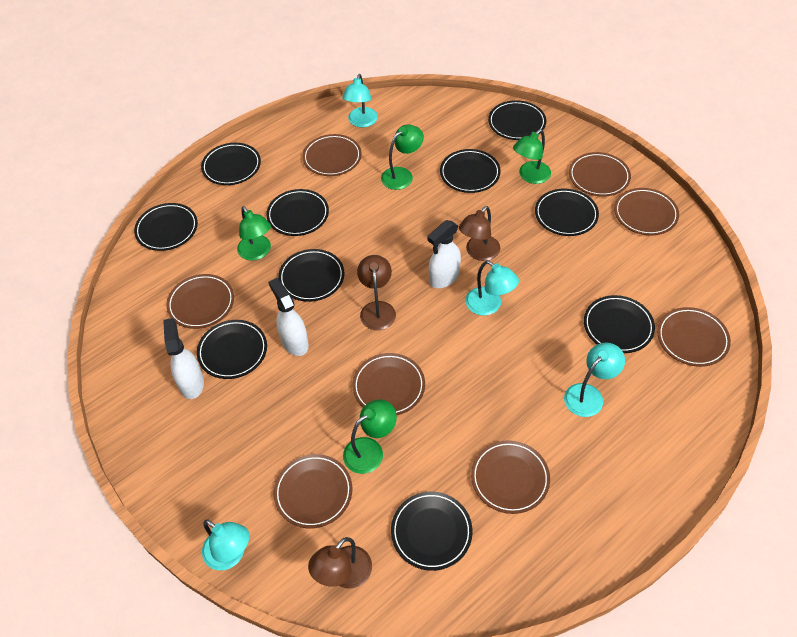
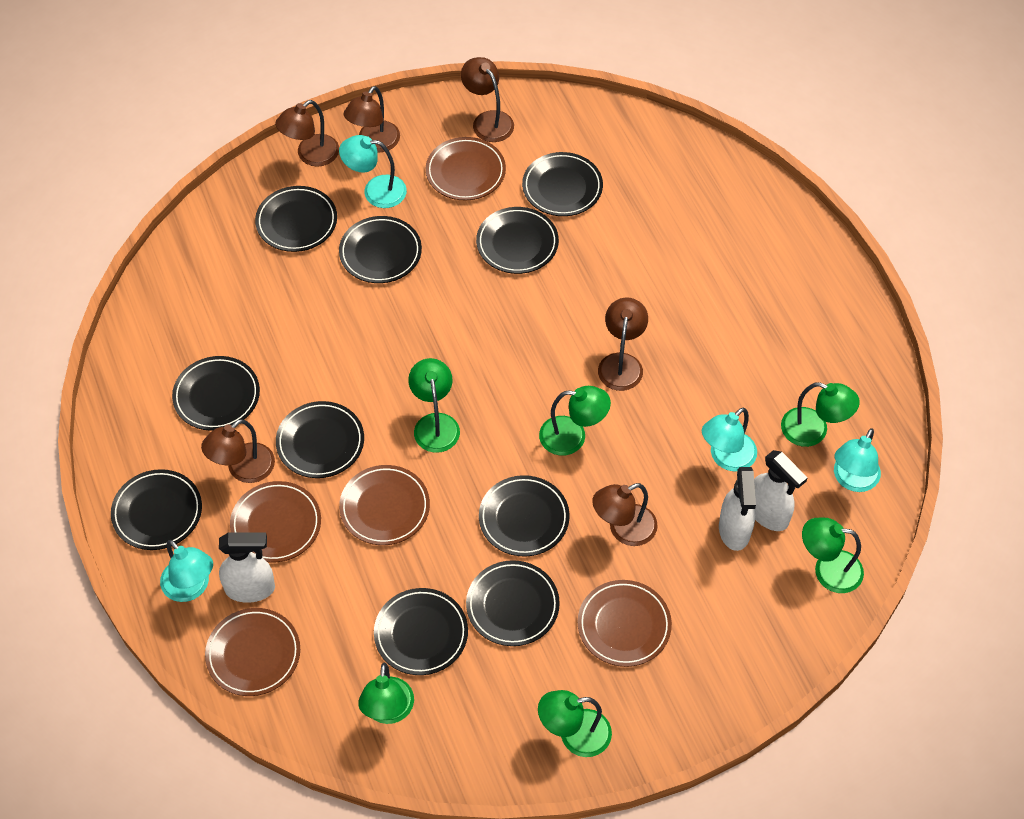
brown lamp: [308,537,372,589] [357,255,396,330] [459,206,500,261] = 3 -> [201,419,275,483] [275,100,339,167] [344,86,400,153] [461,57,514,142] [592,483,658,546] [598,298,648,391] = 6
brown plate: [167,274,234,329] [274,454,353,528] [302,134,362,176] [352,353,425,415] [471,440,550,514] [569,152,631,197] [614,188,679,235] [657,307,731,367] = 8 -> [205,608,300,696] [230,481,321,563] [339,465,430,545] [426,137,506,200] [578,580,672,667] = 5
green lamp: [237,206,271,261] [343,399,397,474] [381,125,424,190] [513,129,551,184] = 4 -> [358,663,414,724] [408,358,460,453] [538,690,612,757] [539,386,611,456] [781,382,860,447] [802,518,864,593] = 6

